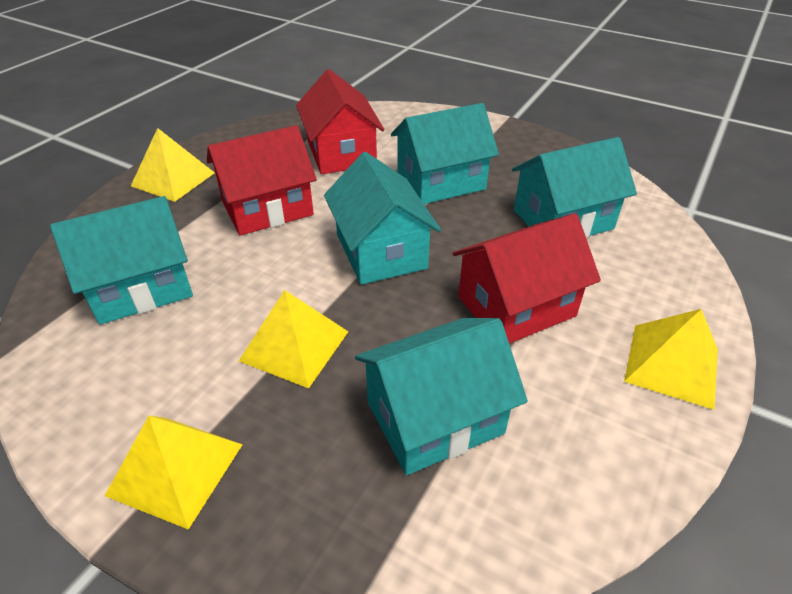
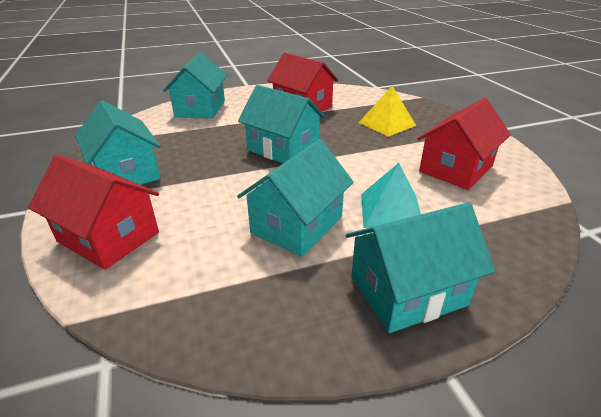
turquoise pyramid: none = 0 -> [361,163,421,228] = 1
yellow pyramid: [105,416,243,530] [131,128,215,202] [239,290,348,389] [624,309,718,410] = 4 -> [359,86,416,137] = 1

